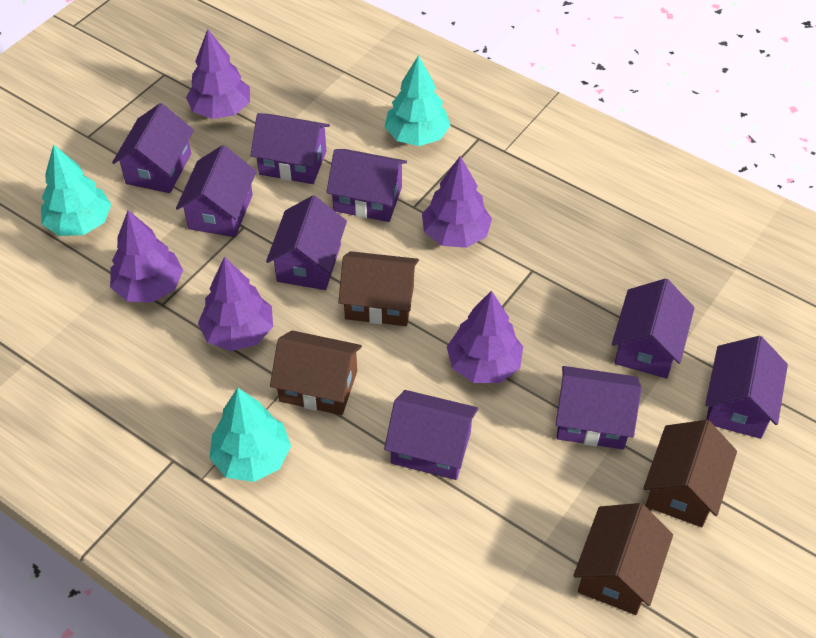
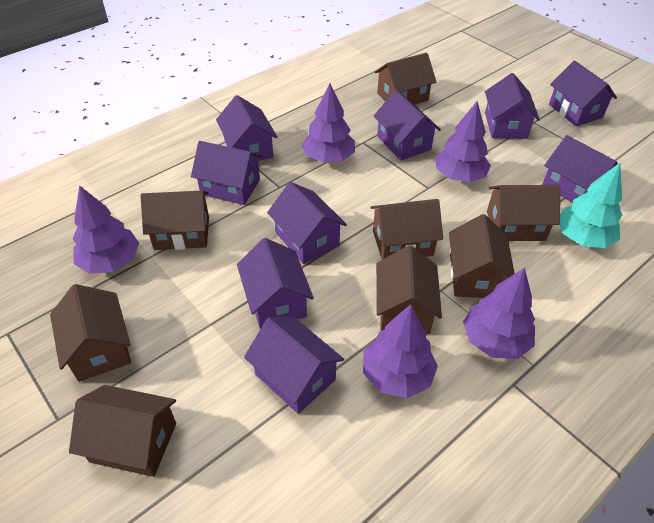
brown house: [270,330,362,415] [338,251,419,326] [573,503,673,615] [643,420,737,527] = 4 -> [50,284,131,382] [69,385,176,477] [141,191,209,250] [370,199,443,260] [375,53,436,105] [376,245,442,334] [449,214,515,298] [487,185,560,241] = 8
turquoise tree: [41,144,111,236] [210,388,291,482] [385,55,451,146] = 3 -> [560,163,622,248] = 1

